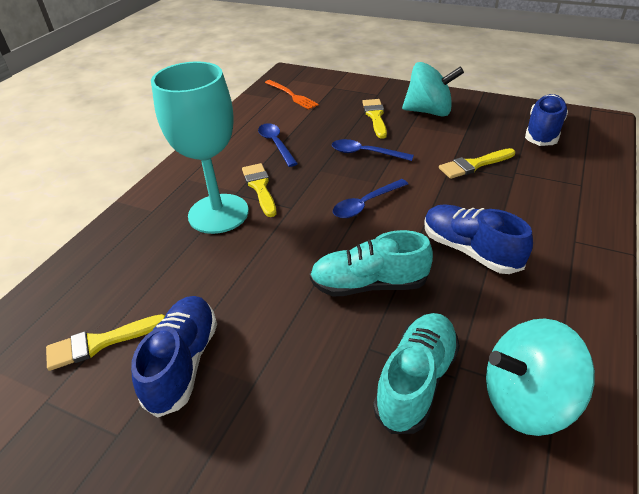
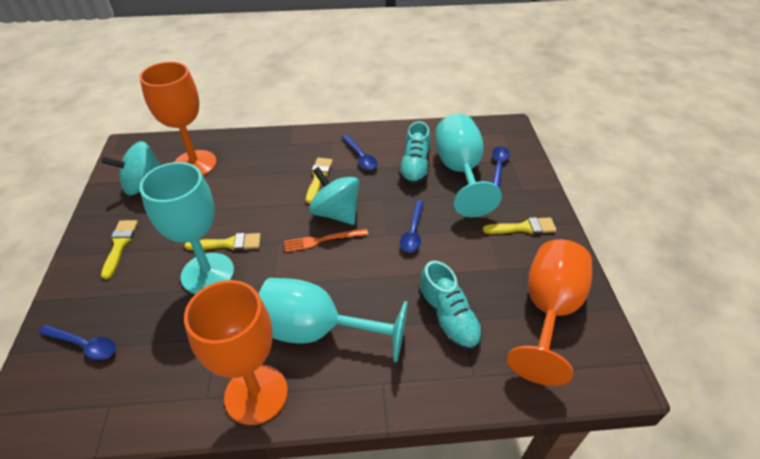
blue shoe: [131,296,217,418] [424,204,533,274] [525,94,568,146] = 3 -> none = 0
blue spoon: [258,123,298,167] [332,139,414,161] [333,179,408,218] = 3 -> [39,325,116,360] [342,134,378,170] [400,201,424,252] [492,146,510,188] = 4
orange goblet: none = 0 -> [139,62,217,176] [184,280,288,425] [507,239,592,386] = 3
turquoise goblet: [151,61,249,234] = 1 -> [139,162,234,294] [259,278,408,362] [435,114,502,217] = 3

